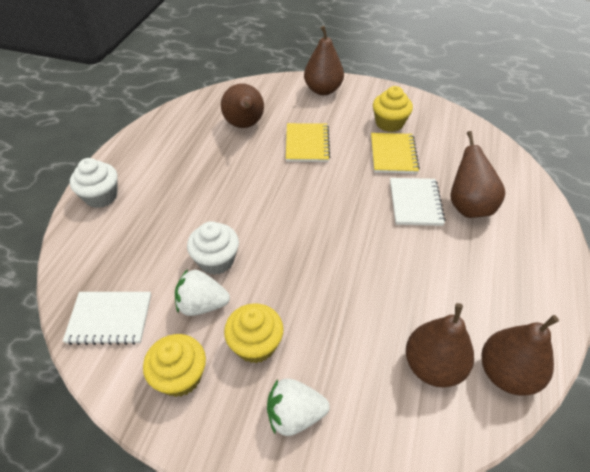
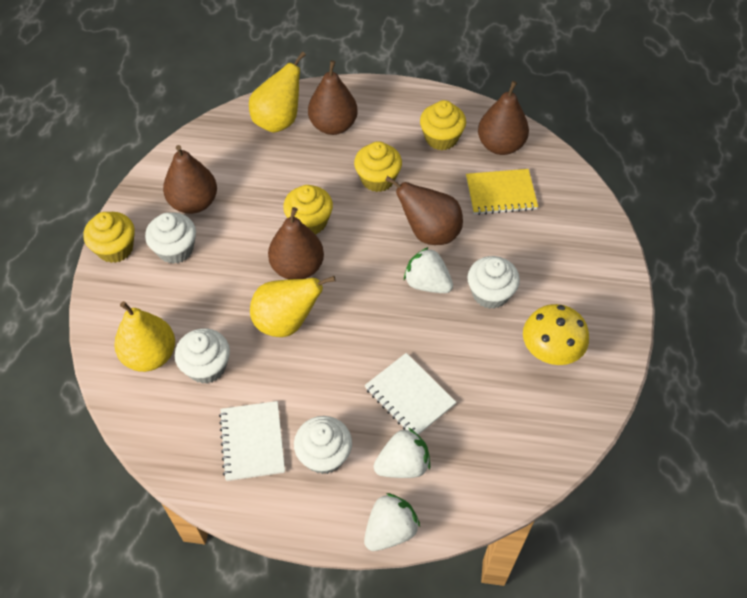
white cupcake: [70,158,118,208] [187,221,239,275] = 2 -> [145,213,196,264] [175,328,230,384] [294,416,352,474] [467,256,520,309] = 4
white strawberry: [175,269,230,316] [267,378,330,436] = 2 -> [364,493,420,551] [374,428,430,478] [404,247,453,293] = 3
yellow cupcake: [143,334,206,397] [224,303,284,363] [373,86,413,132] = 3 -> [83,212,135,263] [283,185,333,234] [354,141,402,192] [420,100,466,150] = 4
yellow mushroom: none = 0 -> [523,304,589,365] = 1
yellow notebook: [286,123,330,162] [371,133,420,174] = 2 -> [466,169,538,215] = 1
yellow pear: none = 0 -> [114,301,175,372] [249,52,306,133] [250,276,336,337] = 3

